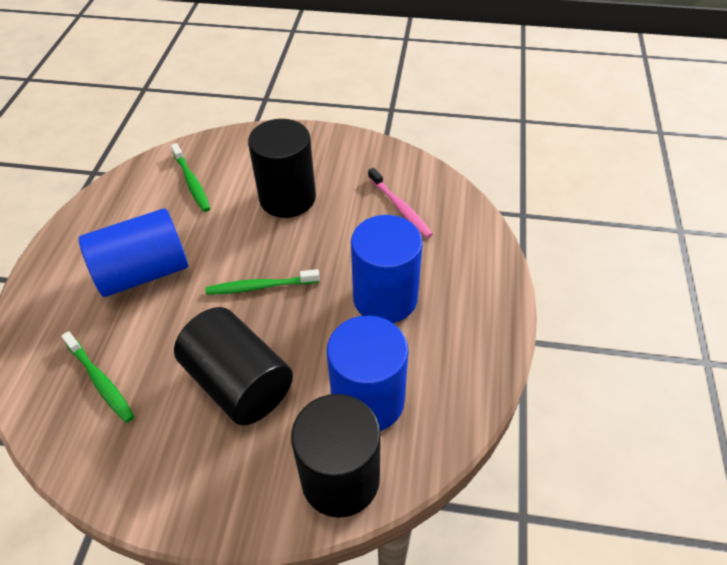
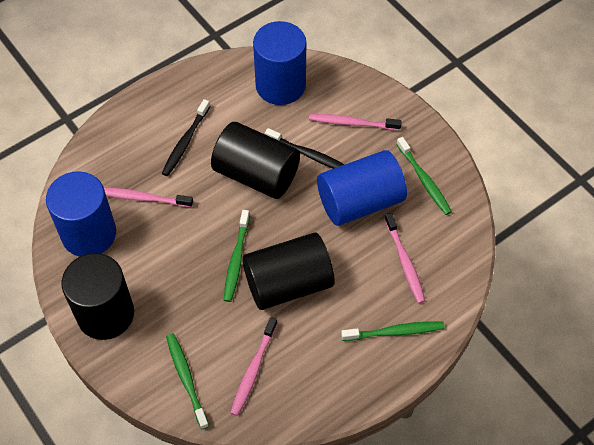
black toothbrush: none = 0 -> [162,99,210,176] [265,128,345,169] = 2
green toothbrush: [61,331,134,423] [171,143,210,212] [205,269,320,295] = 3 -> [166,333,209,429] [224,210,250,302] [341,321,445,341] [396,137,452,215] = 4
pink toothbrush: [368,168,433,238] = 1 -> [104,188,193,207] [230,317,277,416] [309,114,402,131] [385,213,425,304] = 4

